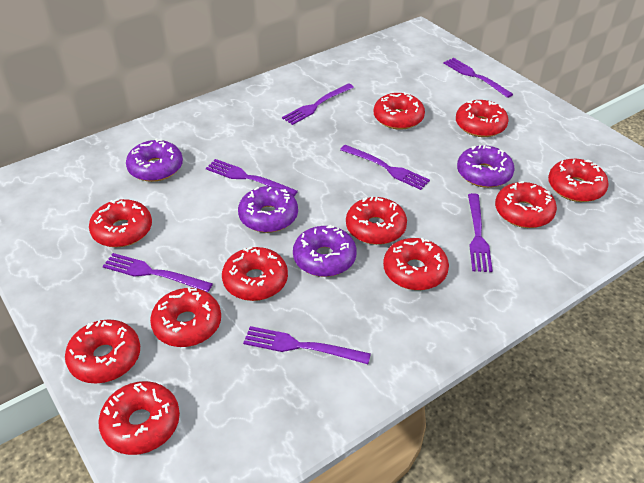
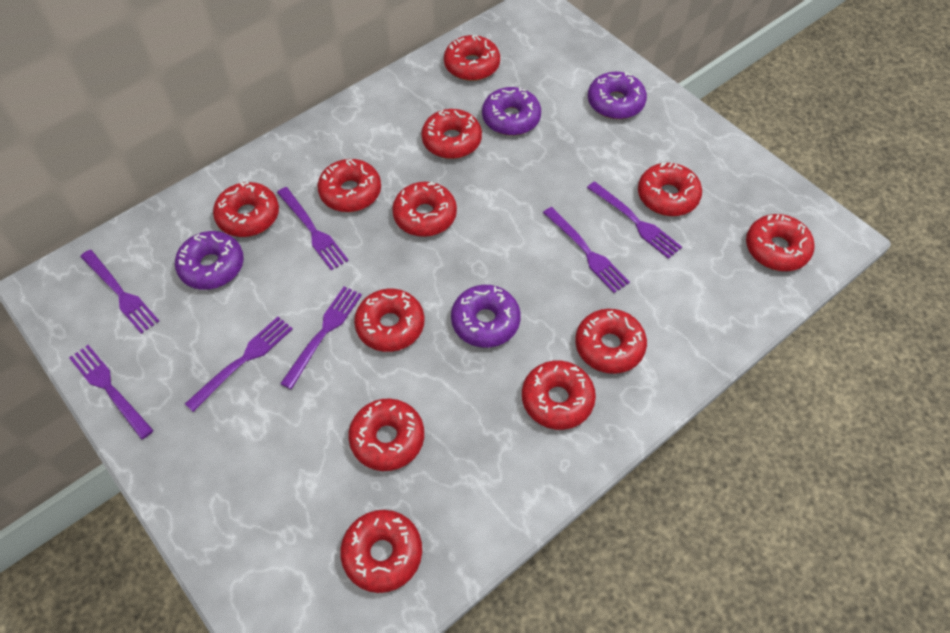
red donut: [65,319,140,384] [89,199,152,247] [99,381,180,455] [150,287,221,347] [222,247,288,301] [346,197,407,245] [374,92,425,130] [383,238,449,290] [456,100,509,137] [495,181,557,228] [548,159,609,202] = 11 -> [213,182,279,237] [318,159,381,212] [340,510,422,593] [348,398,424,471] [354,289,425,352] [392,182,457,237] [421,109,482,159] [444,35,500,81] [522,361,596,430] [575,309,647,374] [638,163,702,216] [746,214,815,271] = 12

